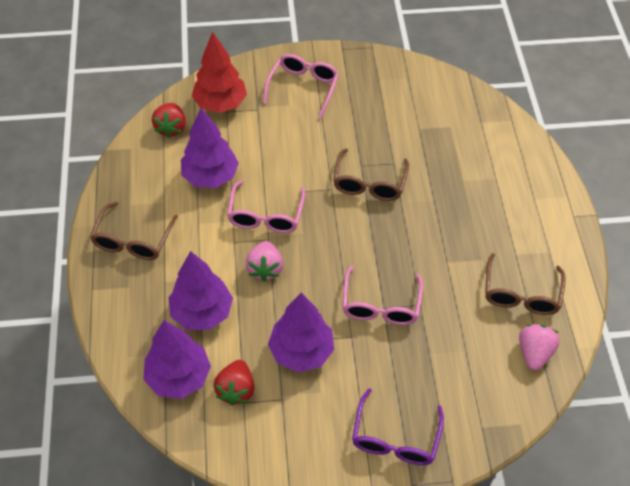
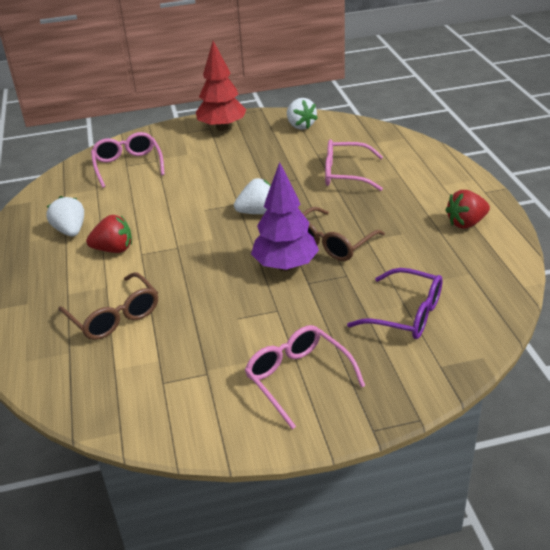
brown glasses: [90,202,178,260] [333,148,409,201] [485,253,566,315] = 3 -> [58,272,158,340] [302,207,385,261] = 2
pink strawberry: [245,241,283,282] [519,324,560,370] = 2 -> none = 0
purple tree: [143,320,211,399] [168,251,233,330] [181,108,239,188] [268,293,334,372] = 4 -> [251,162,319,271] = 1
white strawberry: none = 0 -> [47,196,84,237] [234,178,271,214] [287,98,318,130] = 3

